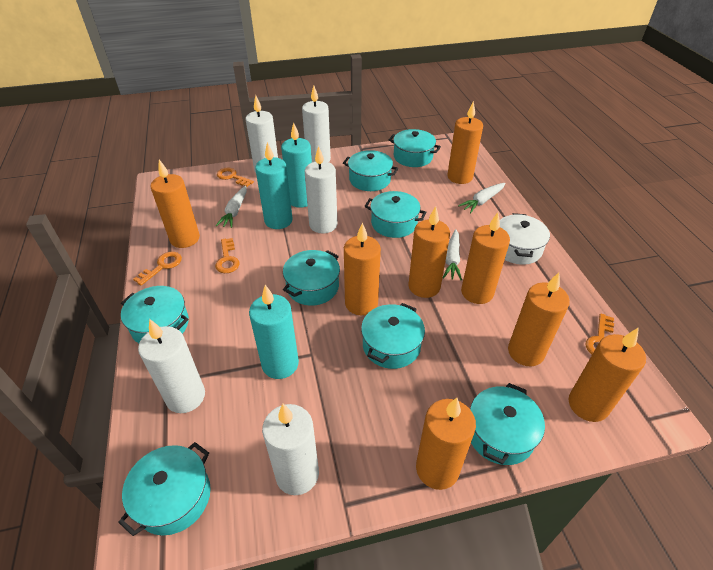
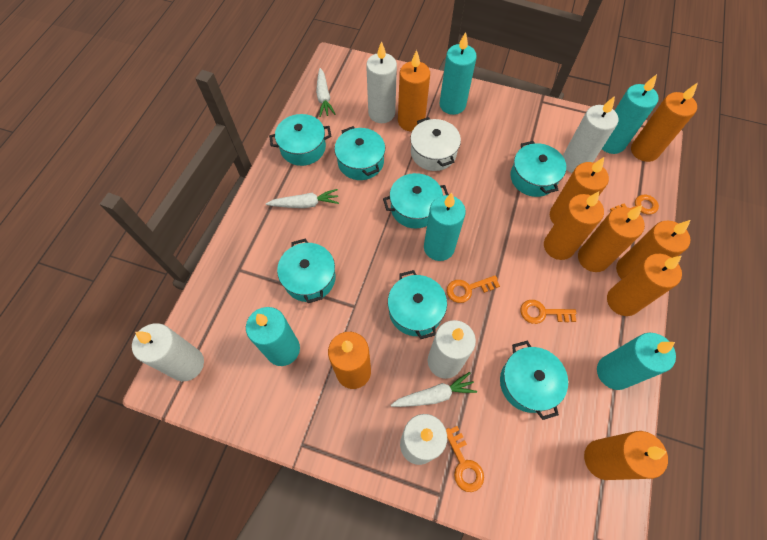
orange candle: [151,160,200,248] [344,223,381,315] [408,206,450,298] [416,398,476,490] [447,101,483,184] [461,212,510,304] [508,272,570,366] [569,327,646,422] = 8 -> [328,332,371,389] [398,50,430,131] [544,192,604,260] [550,157,609,224] [578,205,645,272] [584,431,668,480] [607,254,682,316] [616,220,690,279] [631,83,698,162] = 9
turquoise candle: [249,285,299,379] [255,142,293,229] [281,122,312,208] = 3 -> [246,307,300,366] [424,193,466,261] [439,32,477,115] [597,333,676,390] [602,74,659,154] = 5
turquoise pot: [118,442,211,536] [121,286,189,343] [283,250,340,306] [343,150,398,191] [361,303,425,369] [365,191,426,238] [389,129,441,167] [470,383,545,465] = 8 -> [269,114,331,166] [277,238,336,303] [334,126,385,180] [383,173,449,228] [388,270,447,339] [500,341,568,420] [510,141,566,197] = 7

